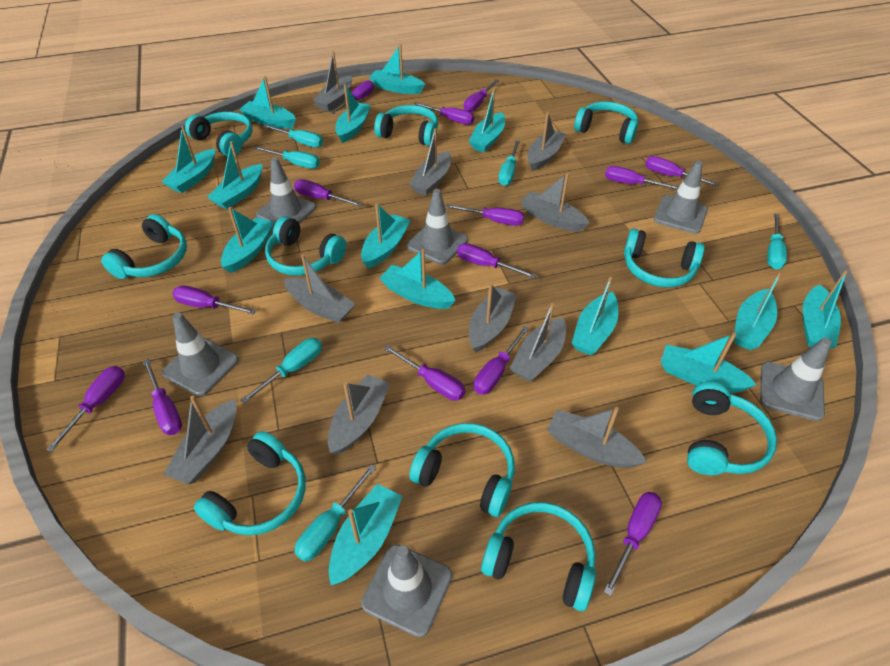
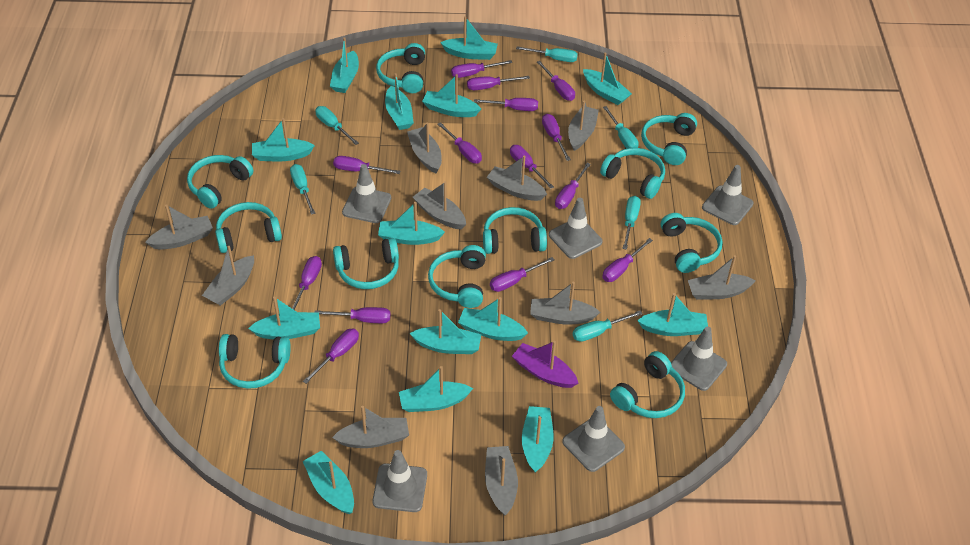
purple boat: none = 0 -> [512,341,578,388] = 1
turquoise headphones: [101,214,187,279] [185,112,253,157] [194,431,306,535] [265,216,346,276] [374,105,438,146] [409,423,515,517] [481,502,596,611] [574,101,638,144] [624,229,705,287] [687,382,777,475] = 10 -> [187,155,253,209] [215,202,282,253] [219,334,291,389] [333,238,399,289] [376,43,425,93] [428,245,486,308] [483,207,547,254] [600,148,665,199] [610,351,685,418] [641,113,697,165] [661,213,722,273] = 11

